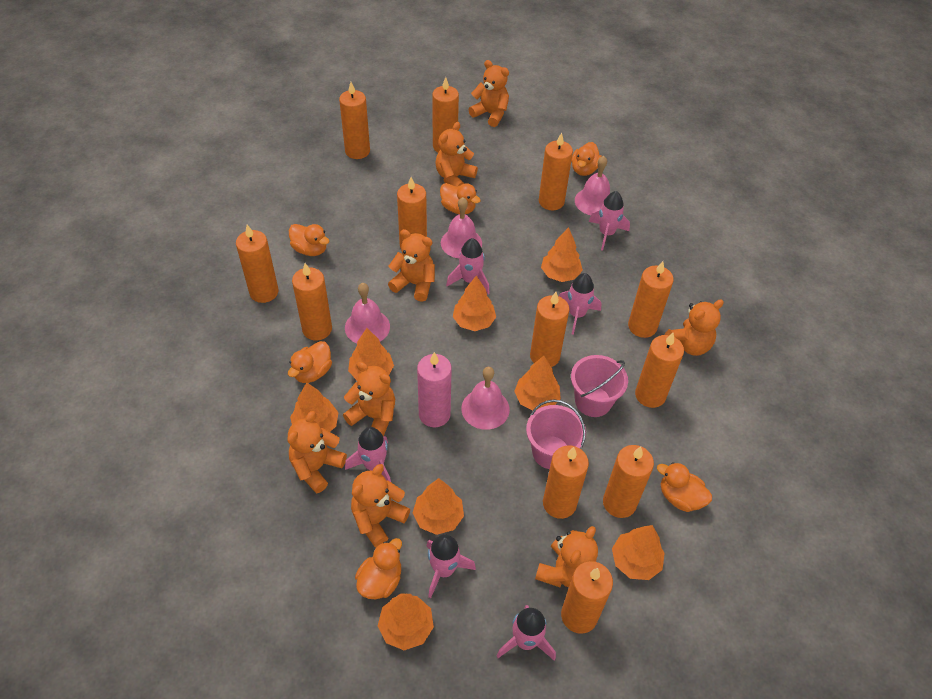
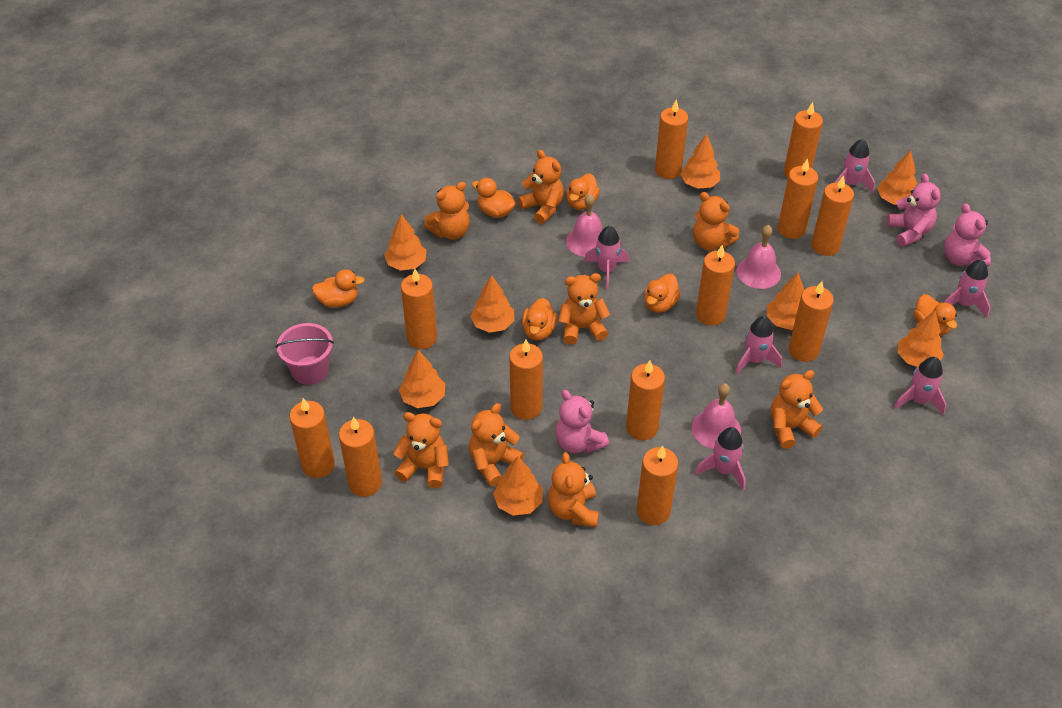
pink bell: [345,283,390,343] [441,197,482,258] [461,367,510,430] [575,156,610,215] = 4 -> [566,194,602,257] [692,383,741,449] [736,225,781,289] = 3
pink bucket: [526,399,586,469] [571,355,628,417] = 2 -> [275,323,334,385] = 1
pink candle: [417,352,452,427] = 1 -> none = 0
pink teddy bear: none = 0 -> [555,390,609,453] [887,174,941,247] [944,204,991,268] = 3

